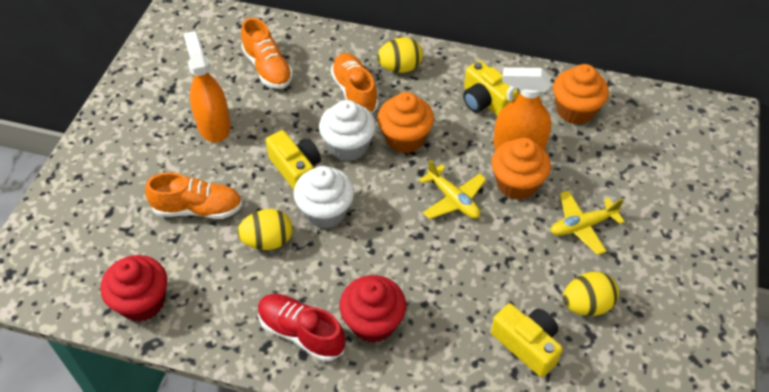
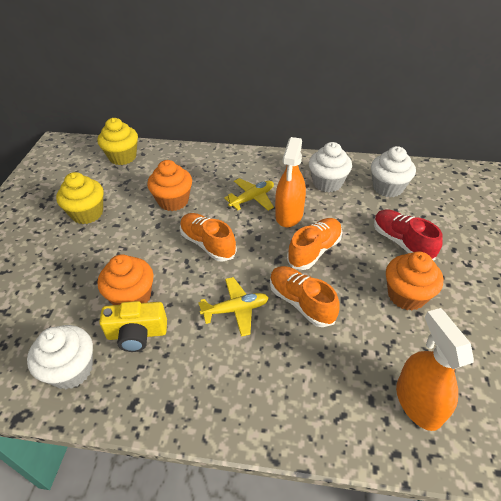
red cupcake: [100,255,167,322] [339,275,406,343] = 2 -> none = 0
white cupcake: [294,166,354,229] [319,100,376,161] = 2 -> [27,325,93,389] [309,142,352,192] [371,146,416,197] = 3
yellow camera: [266,130,321,190] [463,60,518,116] [491,303,563,377] = 3 -> [99,301,167,352] = 1
yellow cupcake: none = 0 -> [56,172,104,224] [98,118,138,165] = 2
yellow egg: [237,209,293,250] [377,37,423,73] [563,272,619,316] = 3 -> none = 0

